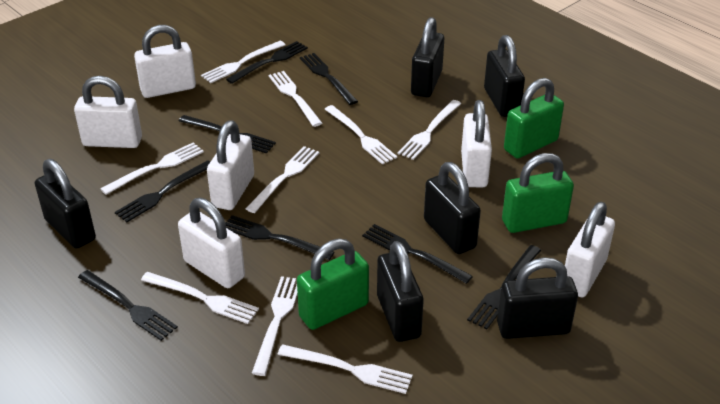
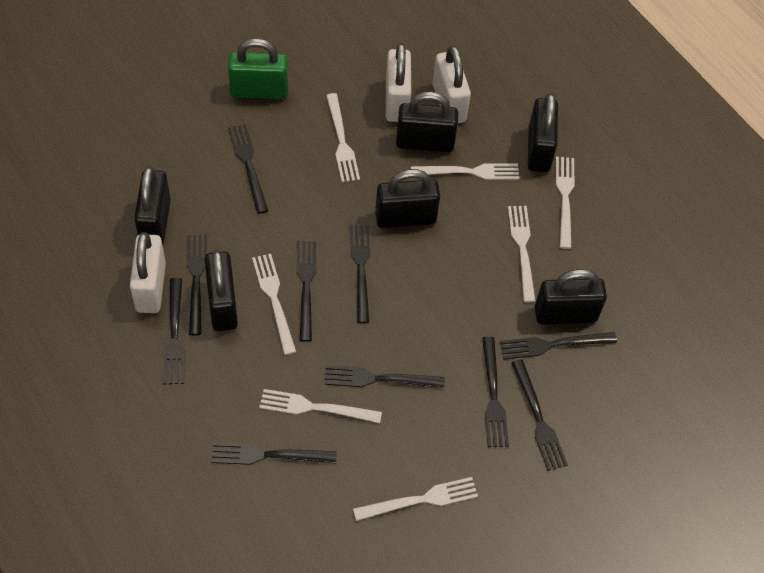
black fork: [78,270,178,341] [115,160,210,222] [179,115,276,154] [225,215,335,260] [226,41,308,84] [300,53,358,105] [362,224,473,284] [467,245,541,329] = 8 -> [163,278,185,384] [187,235,207,335] [211,442,337,465] [228,124,268,214] [297,241,316,342] [324,365,445,388] [350,224,370,323] [482,337,509,447] [500,332,617,360] [511,359,568,471] = 10
green padlock: [297,239,369,330] [502,153,574,233] [504,78,564,159] = 3 -> [228,38,288,99] = 1
white fork: [100,142,204,195] [141,272,259,324] [201,41,286,83] [245,146,320,213] [252,276,298,376] [268,71,322,127] [277,344,413,394] [325,105,397,165] [397,100,462,160] = 9 -> [252,254,296,355] [259,389,382,423] [326,93,360,182] [353,477,478,521] [411,163,519,180] [508,206,535,302] [556,157,575,249] = 7
white padlock: [74,76,142,148] [134,25,196,98] [178,198,245,288] [207,120,254,210] [461,100,492,187] [565,202,615,297] = 6 -> [130,232,166,313] [386,43,411,122] [433,45,471,123] = 3

